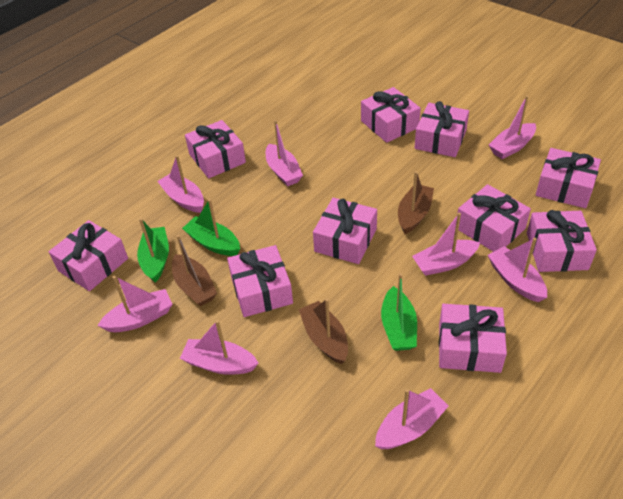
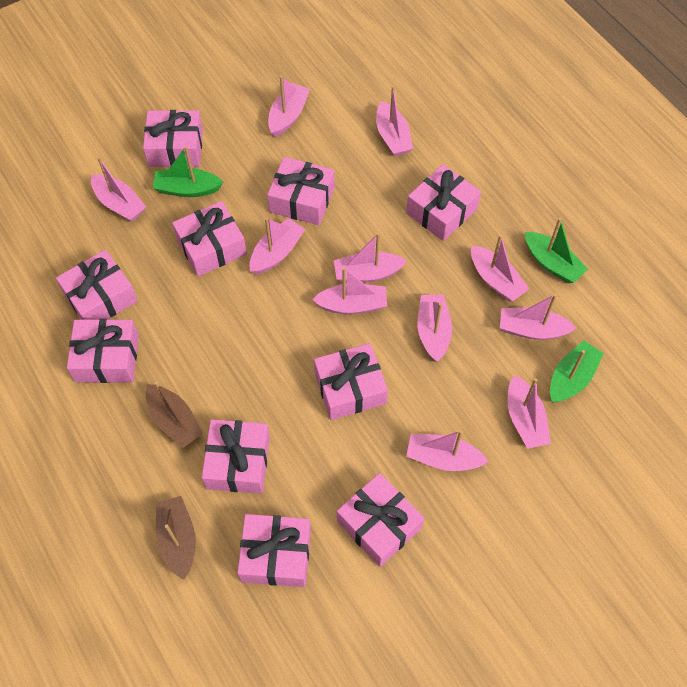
brown boat: [172,235,217,306] [299,299,348,364] [398,171,434,234] = 3 -> [146,382,203,448] [156,496,196,580] = 2
pink boat: [97,276,172,332] [157,155,204,213] [180,320,258,375] [266,120,303,186] [375,388,449,449] [412,213,480,276] [488,238,547,302] [489,96,536,159] = 8 -> [91,157,146,222] [249,218,305,274] [268,76,310,137] [312,267,387,314] [334,233,407,283] [376,86,413,156] [406,430,489,471] [417,295,452,362] [471,235,529,301] [500,294,576,340] [508,375,551,449] = 11

